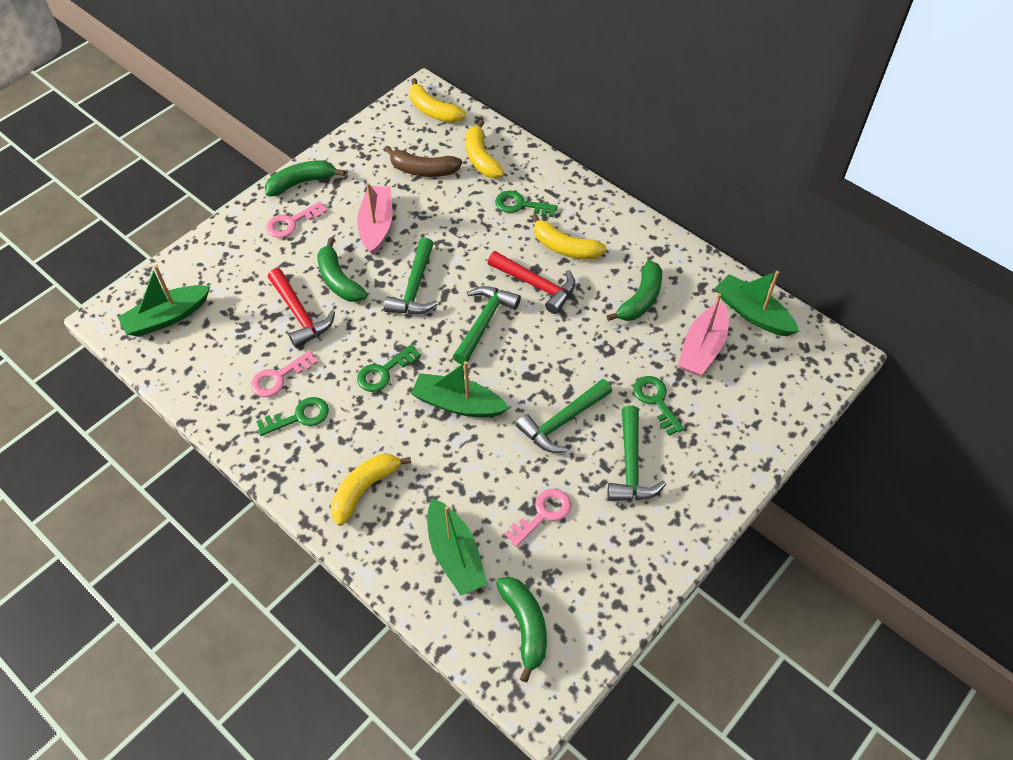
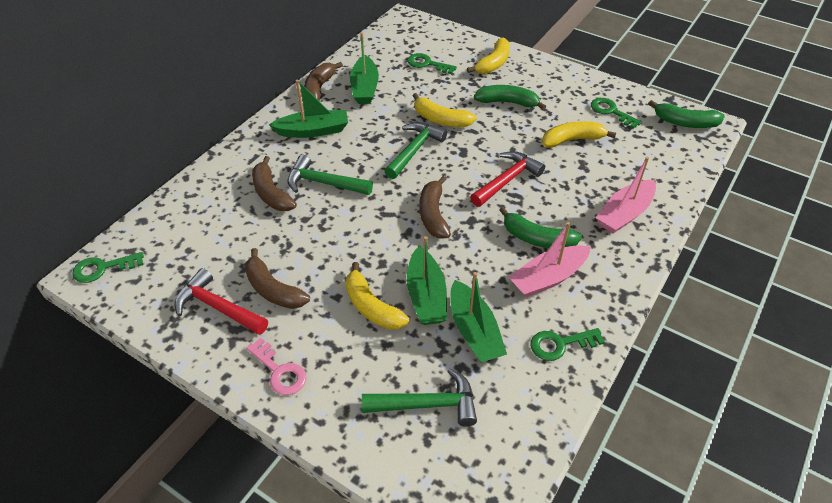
brown banana: [384,146,462,177] = 1 -> [245,248,310,309] [252,156,297,211] [304,62,343,101] [420,176,451,239] = 4
green banana: [265,161,345,197] [317,237,368,302] [496,577,547,683] [606,260,662,321] = 4 -> [474,85,546,110] [499,207,582,248] [648,100,725,128] = 3
green hammer: [384,237,438,314] [453,286,521,365] [516,379,612,453] [607,405,666,501] = 4 -> [288,155,373,195] [362,368,477,427] [385,122,447,179] = 3
pink key: [251,351,318,397] [266,201,327,238] [504,488,571,547] = 3 -> [246,338,307,395] = 1

